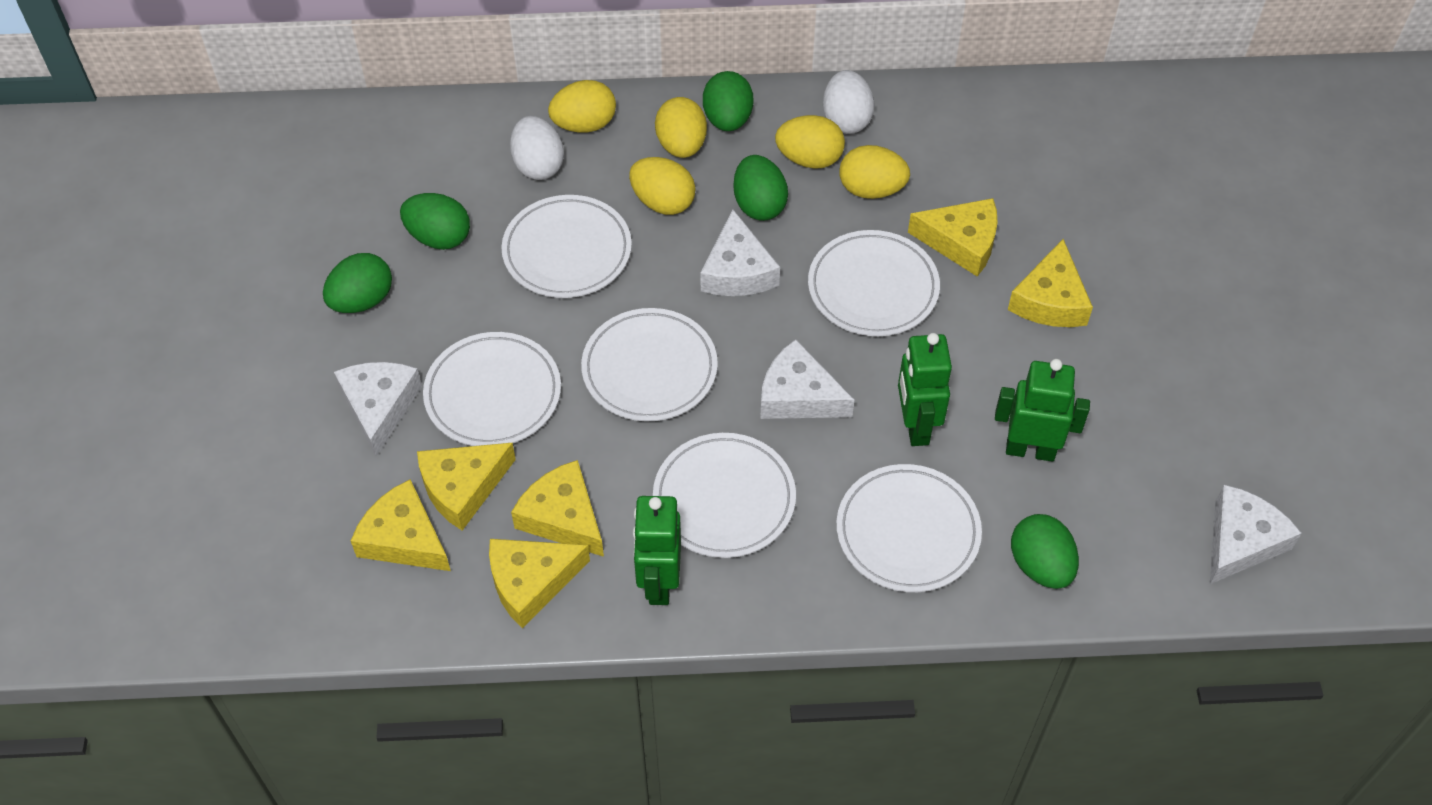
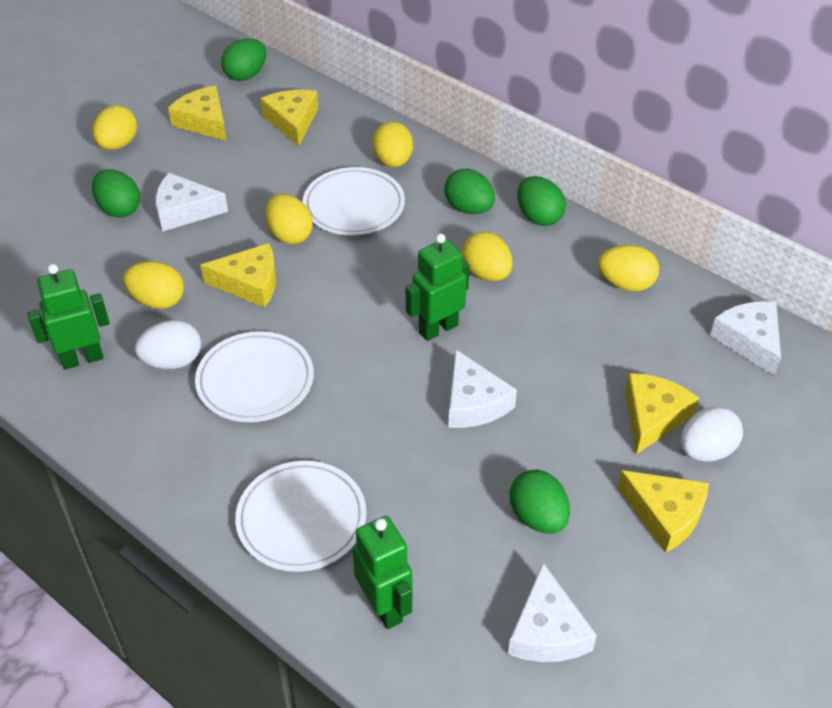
white plate: [423,332,561,446] [501,195,632,298] [581,308,718,422] [653,433,796,558] [808,230,940,336] [836,464,982,592] = 6 -> [195,331,314,422] [235,461,366,572] [303,167,405,235] = 3
yellow cheese: [351,479,451,571] [417,443,516,531] [489,539,590,628] [511,460,604,557] [908,198,998,277] [1008,239,1093,327] = 6 -> [168,86,227,141] [200,243,276,307] [260,90,318,146] [618,470,709,553] [625,373,699,454] = 5
yellow egg: [548,80,616,133] [629,157,696,215] [655,97,707,158] [775,115,845,169] [839,145,910,199] = 5 -> [92,105,137,150] [123,261,184,309] [265,194,313,244] [372,122,413,168] [462,232,513,281] [598,245,659,291] = 6

